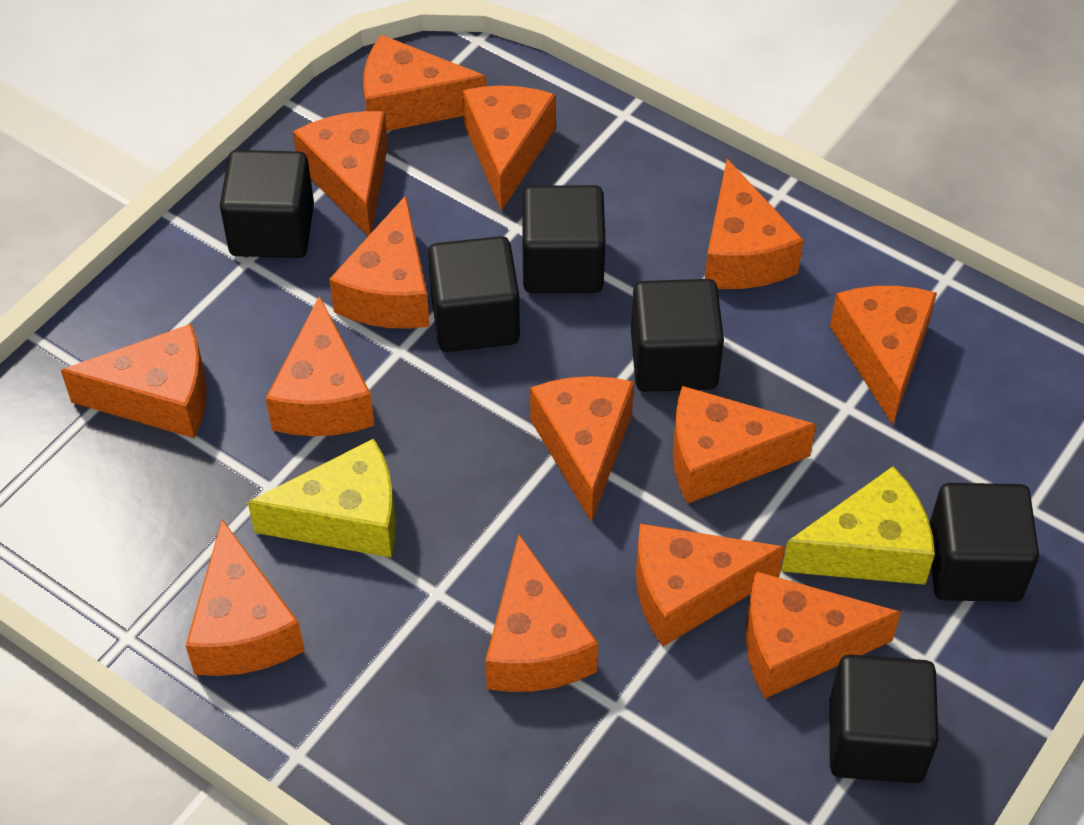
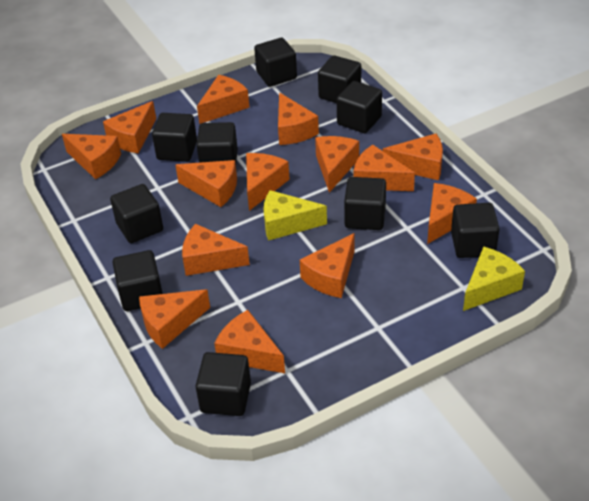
black cube: [220,150,314,258] [428,236,520,352] [522,185,605,293] [631,279,724,392] [830,655,939,783] [930,483,1039,602] = 6 -> [110,184,163,243] [113,250,163,311] [152,113,197,162] [196,352,251,416] [197,122,238,164] [254,38,297,87] [318,55,361,103] [337,81,382,133] [344,177,386,230] [451,203,500,258] = 10

